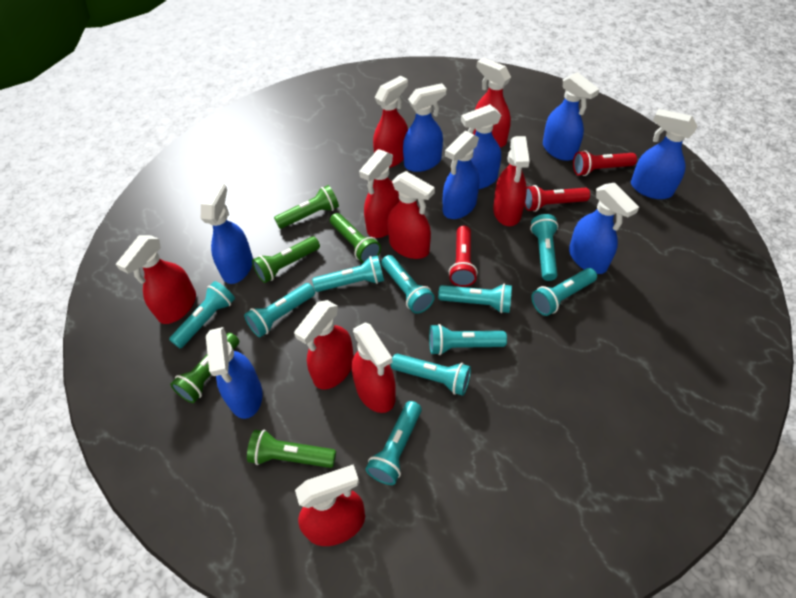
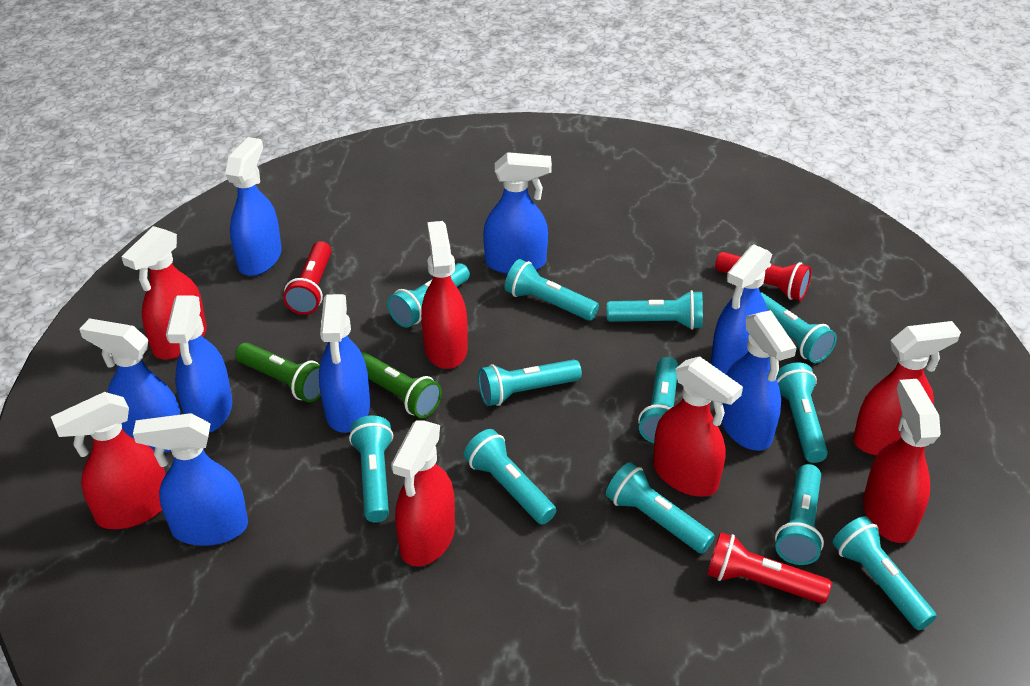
green flashlight: [170,333,239,403] [247,430,336,468] [252,236,320,283] [274,185,339,229] [330,213,381,263] = 5 -> [235,343,321,402] [361,352,442,418] = 2
red spray bottle: [116,235,196,324] [294,300,354,390] [295,464,365,546] [352,322,396,413] [359,149,399,238] [373,76,408,168] [387,171,435,259] [473,58,511,148] [493,136,530,226] = 9 -> [51,392,166,529] [121,226,207,359] [391,420,455,566] [421,221,468,369] [653,356,743,497] [853,321,961,456] [863,379,941,543] = 7
turquoise flashlight: [169,281,235,349] [244,283,315,337] [312,255,384,292] [365,401,422,485] [381,255,435,314] [391,354,471,396] [429,324,507,355] [438,284,512,313] [530,214,558,281] [531,268,597,316] = 10 -> [349,415,393,523] [387,263,470,328] [464,429,556,525] [478,359,582,406] [505,259,599,321] [606,462,715,554] [607,290,703,330] [638,357,679,443] [760,292,837,363] [775,464,824,565] [776,363,828,463] [833,516,937,630] = 12

